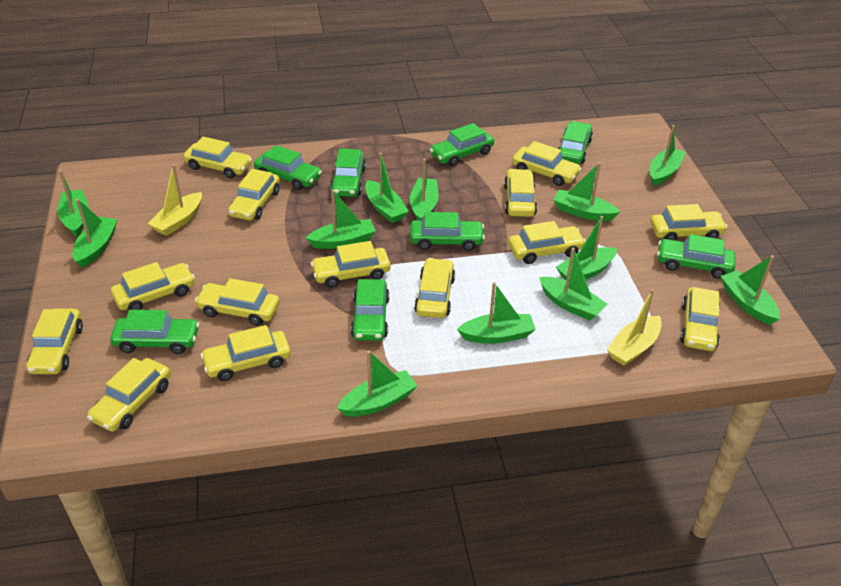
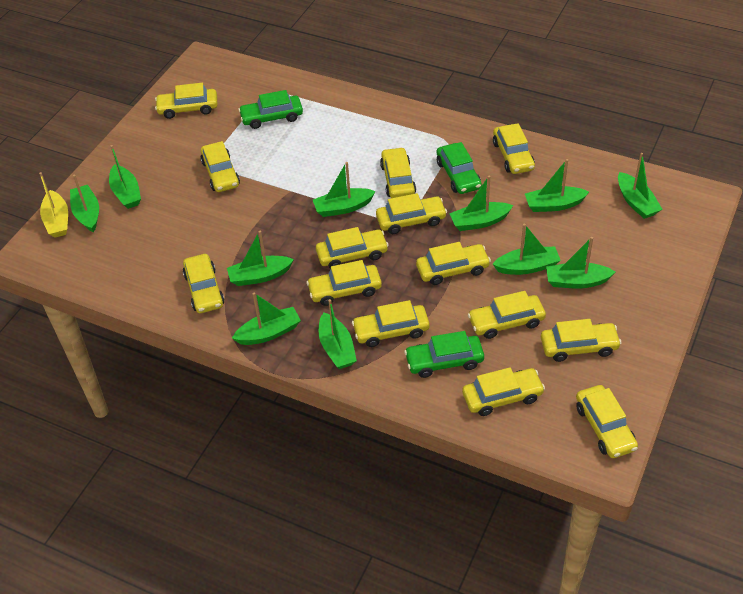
green boat: [58,170,88,237] [73,199,118,268] [306,190,376,249] [337,351,417,417] [365,153,409,223] [410,159,439,220] [457,282,536,344] [539,248,608,320] [553,162,620,221] [556,216,617,281] [650,125,686,186] [721,255,780,325] = 12 -> [70,175,99,232] [109,145,141,209] [227,231,294,286] [232,293,301,345] [313,162,376,217] [319,299,357,369] [449,176,513,231] [493,224,561,275] [525,159,589,212] [546,237,615,288] [618,153,663,219] = 11
green car: [110,310,199,354] [254,145,322,190] [330,149,366,197] [351,279,390,341] [410,212,485,251] [430,123,494,166] [558,121,593,164] [657,234,735,279] = 8 -> [238,90,303,129] [404,331,484,378] [437,142,482,194] = 3
yellow boat: [148,164,202,236] [607,289,662,366] = 2 -> [39,172,68,237] = 1

